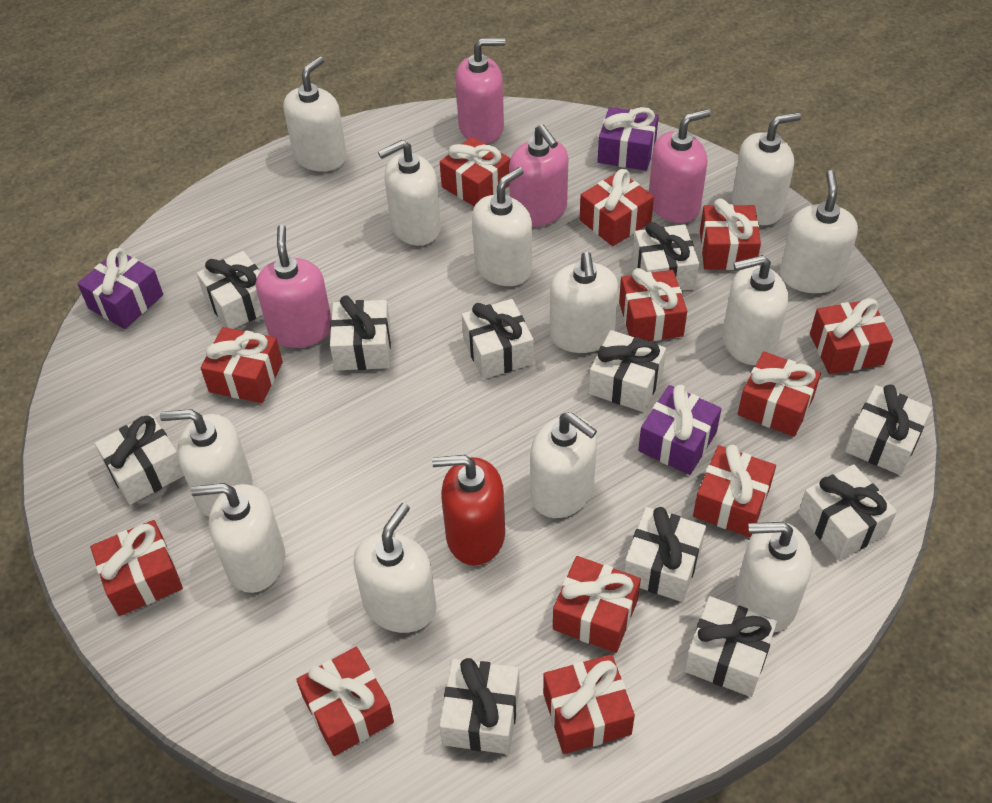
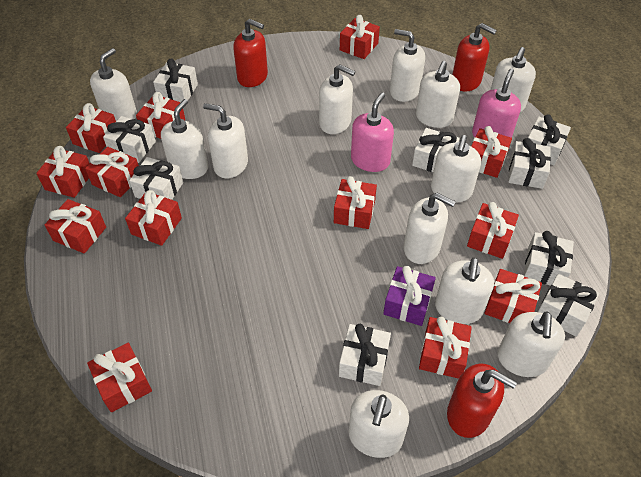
pink soap dispenser: [256,225,332,348] [455,38,505,144] [509,124,568,227] [649,109,711,223] = 4 -> [351,93,394,172] [472,69,521,138] = 2
purple gift: [77,248,163,329] [598,107,659,171] [638,385,722,475] = 3 -> [383,266,436,326] = 1
red gift: [90,520,183,616] [200,327,283,403] [296,647,394,756] [440,137,510,206] [543,654,635,754] [553,556,641,653] [580,169,654,246] [619,268,687,341] [693,445,776,537] [700,198,761,270] [738,351,821,437] [810,298,893,374] = 12 -> [36,146,90,198] [45,199,106,253] [66,103,116,153] [85,147,139,197] [87,343,152,412] [125,190,182,246] [136,92,185,139] [334,176,377,229] [340,15,380,59] [419,317,472,379] [467,202,519,259] [471,126,512,178] [484,269,542,323] = 13
red soap dispenser: [432,455,505,566] = 1 -> [233,19,268,87] [447,363,517,438] [452,23,497,92] = 3
white gift: [95,414,184,505] [197,251,263,329] [330,295,391,371] [439,658,520,754] [462,299,533,379] [589,330,666,412] [624,507,706,602] [633,222,699,291] [684,596,777,697] [798,464,897,561] [845,385,932,475] = 11 -> [103,116,156,163] [129,157,183,200] [153,59,198,102] [339,324,391,386] [412,128,460,172] [508,138,551,189] [524,231,574,286] [528,114,571,166] [538,274,599,337] = 9

